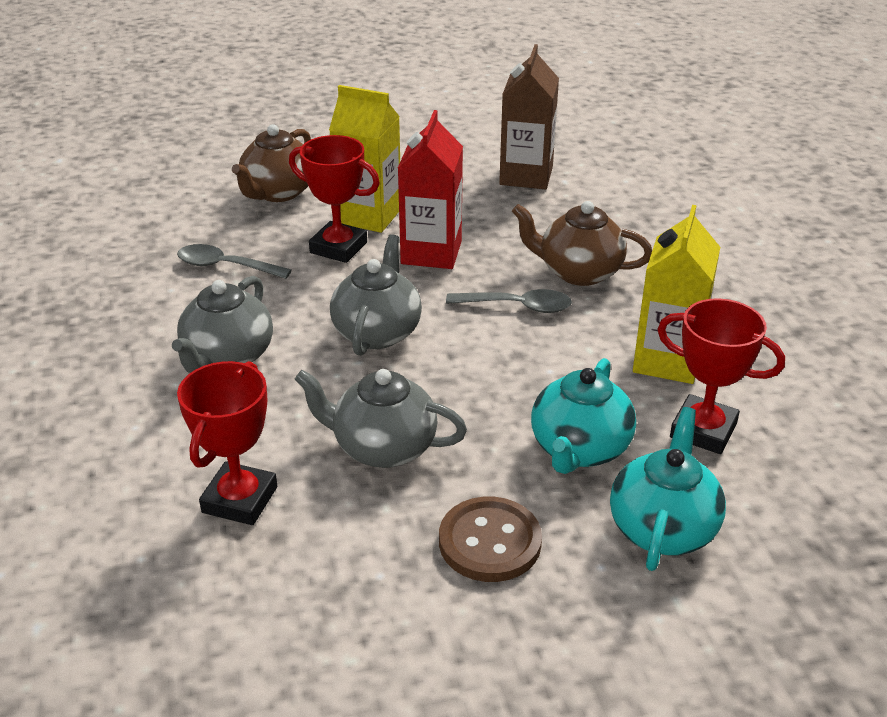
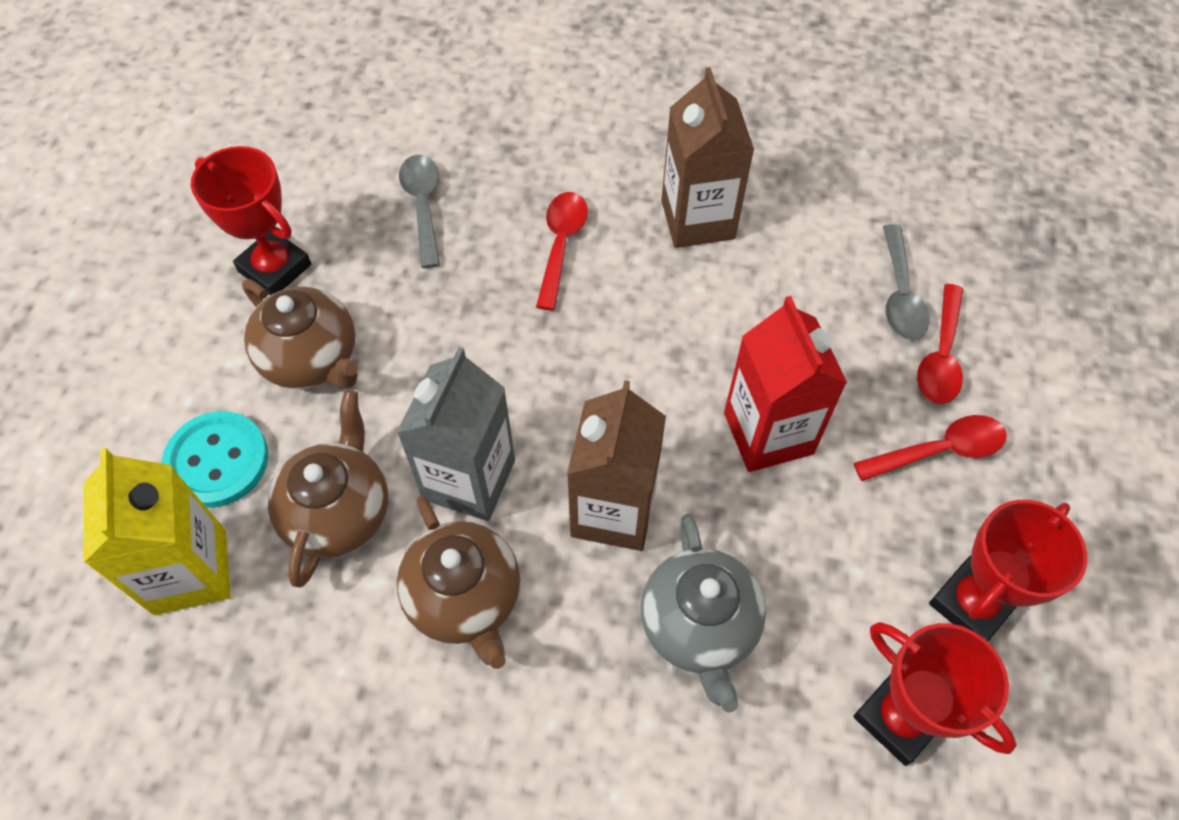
brown button: [439,497,542,582] = 1 -> none = 0
brown carton: [499,44,559,189] = 1 -> [567,380,666,551] [661,67,754,248] = 2
brown teapot: [232,124,311,202] [512,201,652,286] = 2 -> [242,279,358,389] [268,390,388,587] [397,495,520,669] = 3
grey carton: none = 0 -> [397,347,515,521] = 1
grey teapot: [172,276,273,373] [295,369,467,468] [330,234,422,356] = 3 -> [641,514,766,713] = 1
red spoon: none = 0 -> [536,192,588,310] [854,415,1007,481] [917,284,964,404] = 3
turquoise button: none = 0 -> [162,411,268,508] = 1
turquoise teapot: [531,358,636,474] [610,407,726,571] = 2 -> none = 0
yellow carton: [329,85,400,233] [633,205,720,384] = 2 -> [84,448,231,615] = 1

